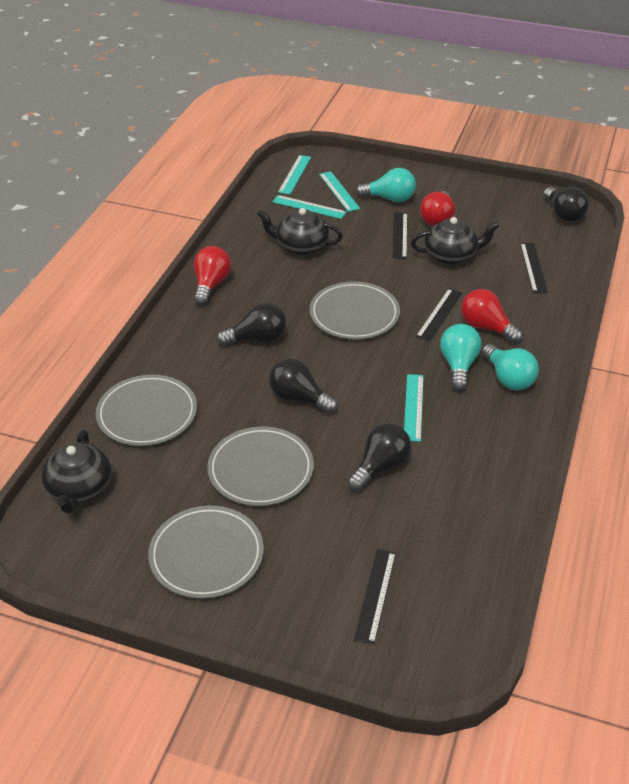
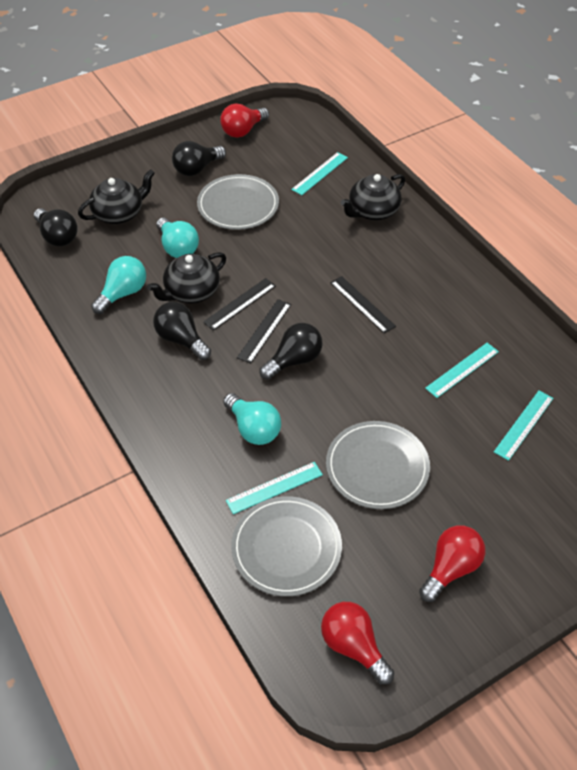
black ruler: [354,549,396,644] [392,212,408,259] [416,289,462,341] [520,243,548,293] = 4 -> [203,278,276,330] [237,299,291,364] [330,276,396,334] = 3
grey plate: [96,375,197,446] [148,506,264,599] [207,426,314,506] [310,281,400,339] = 4 -> [197,174,279,230] [231,496,342,596] [326,421,430,509] = 3

